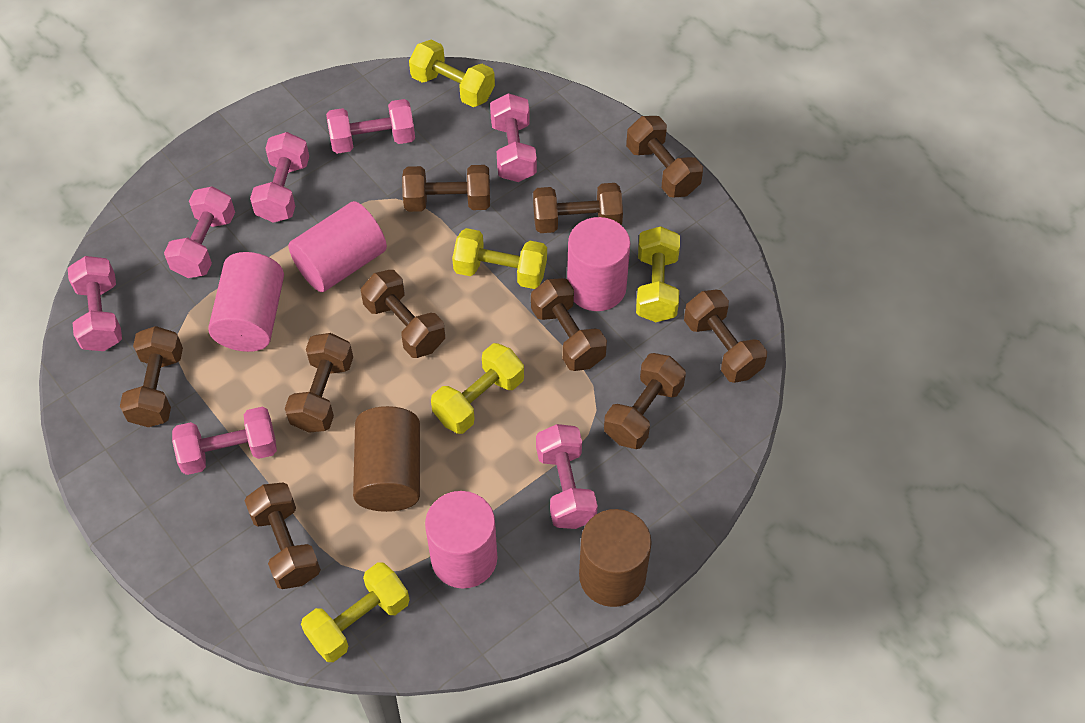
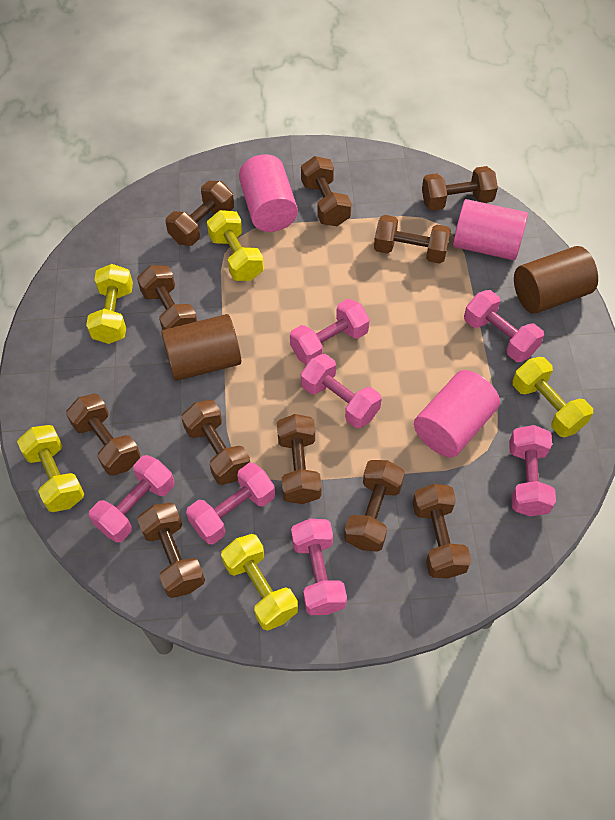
brown dumbbell: [120,326,183,427] [245,482,321,589] [285,333,353,433] [361,270,445,358] [402,165,490,212] [531,278,607,371] [533,183,623,233] [604,353,686,449] [626,116,703,197] [684,290,767,383] = 10 -> [66,394,140,476] [137,265,197,330] [137,503,205,598] [166,181,234,246] [181,400,250,485] [277,414,321,504] [301,156,351,226] [344,460,405,552] [374,215,451,264] [412,484,471,578] [422,166,498,211] = 11
pink cylinder: [208,252,284,352] [288,201,387,292] [425,491,497,589] [567,217,630,311] = 4 -> [239,154,298,232] [414,370,500,457] [453,199,528,260] = 3

